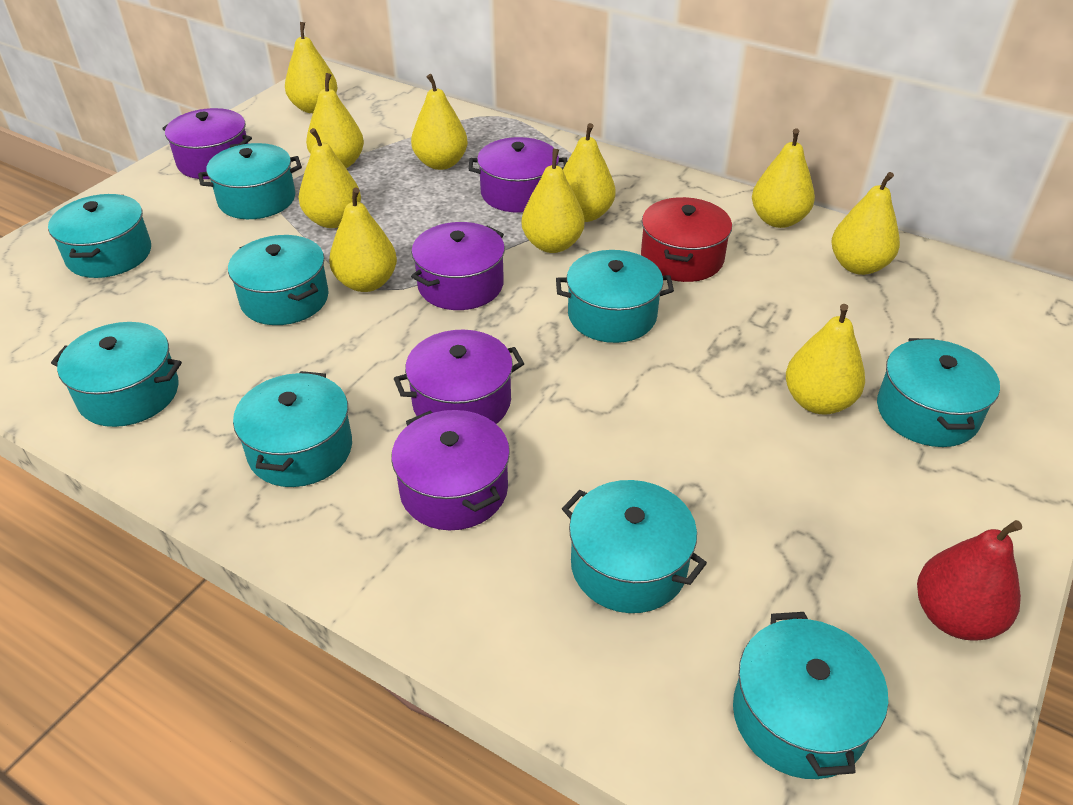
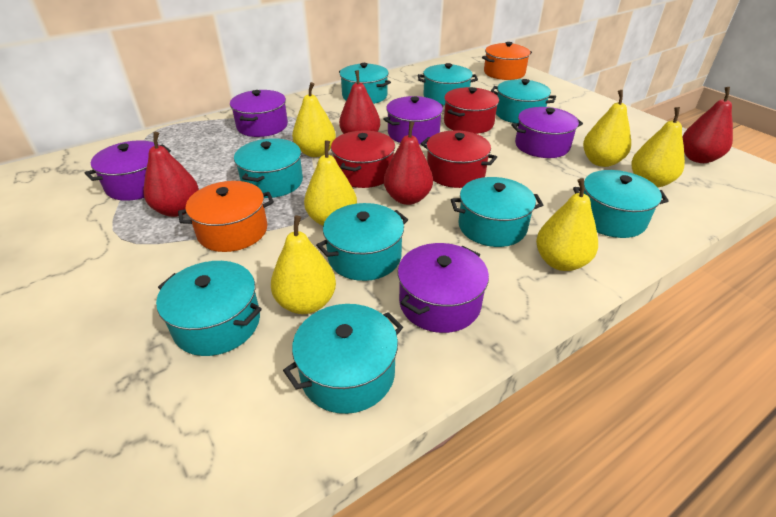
orange pot: none = 0 -> [178,181,274,252] [482,42,532,80] = 2
red pear: [917,520,1022,641] = 1 -> [143,132,199,217] [339,70,380,134] [384,121,433,205] [682,87,733,163] = 4
red pot: [641,197,732,282] = 1 -> [331,130,395,188] [421,130,497,188] [444,87,499,134] = 3
yellow pear: [285,22,338,113] [299,128,361,228] [306,73,364,168] [329,188,397,292] [411,74,468,170] [522,149,585,253] [563,123,616,222] [752,129,815,228] [786,304,865,415] [832,172,900,275] = 10 -> [271,215,336,314] [292,82,336,157] [304,140,357,226] [536,178,598,271] [583,90,631,167] [632,107,685,188] = 6

